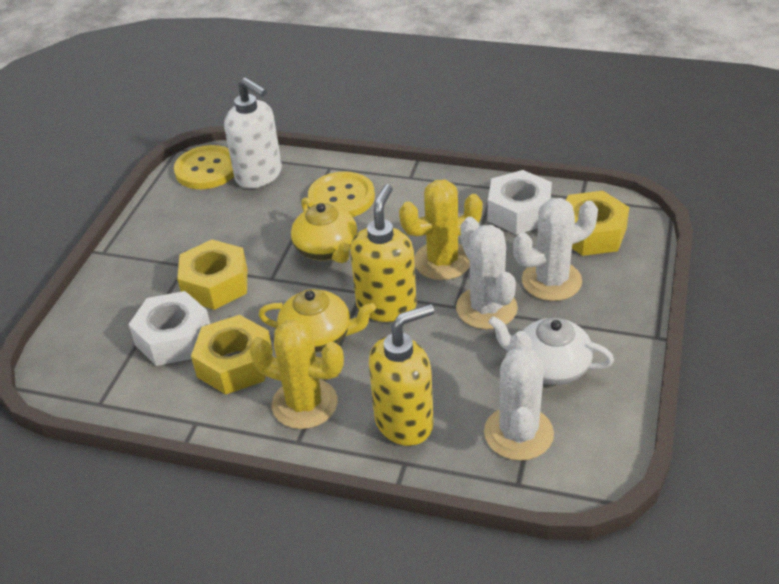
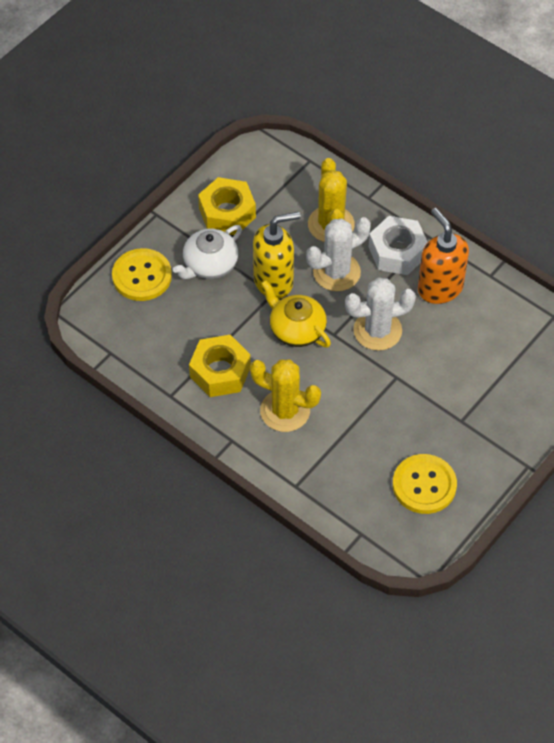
orange soap dispenser: none = 0 -> [418,208,469,304] = 1
white cactus: [456,217,518,329] [484,331,554,461] [513,198,598,301] = 3 -> [306,217,371,291] [345,278,416,351] = 2
white nut: [128,291,210,366] [487,170,552,235] = 2 -> [369,216,428,275] = 1
white soap dispenser: [224,77,282,188] = 1 -> none = 0
yellow nut: [177,239,247,310] [191,315,273,395] [566,191,630,256] = 3 -> [189,335,251,397] [198,177,256,235] = 2
yellow soap dispenser: [350,184,417,322] [369,304,434,446] = 2 -> [253,212,301,299] = 1
yellow teapot: [259,289,376,352] [291,197,358,263] = 2 -> [261,280,331,347] = 1

